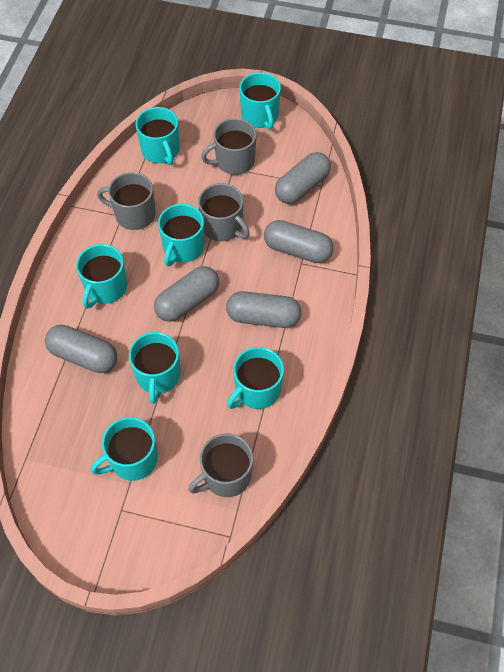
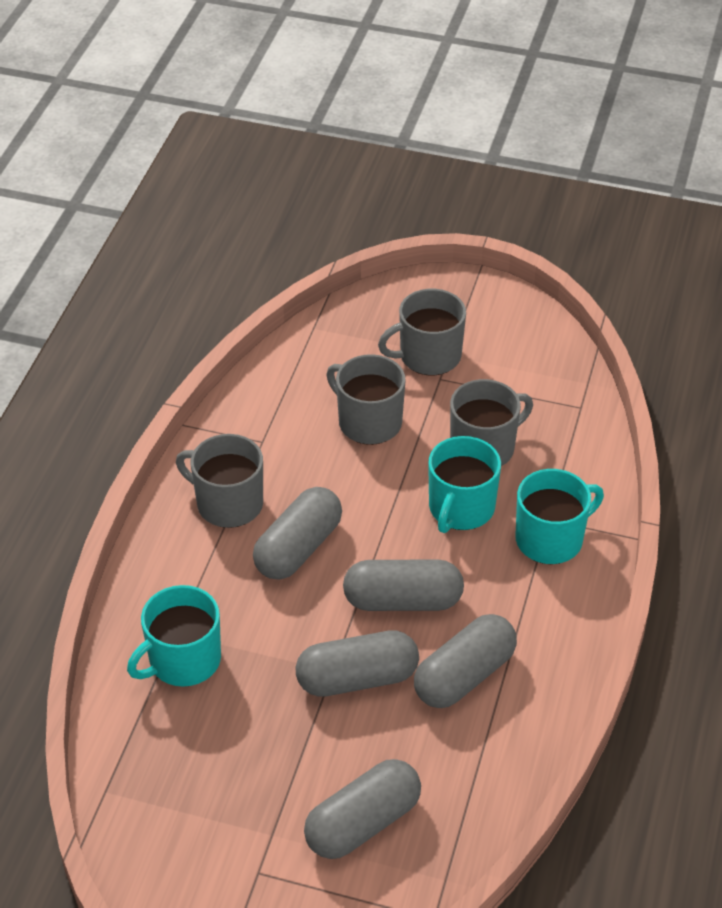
turquoise mug: [76,244,127,309] [91,417,158,481] [129,332,181,404] [136,107,180,165] [158,204,204,266] [227,347,284,409] [239,72,281,130] = 7 -> [127,585,221,687] [428,436,501,533] [516,469,604,564] = 3

